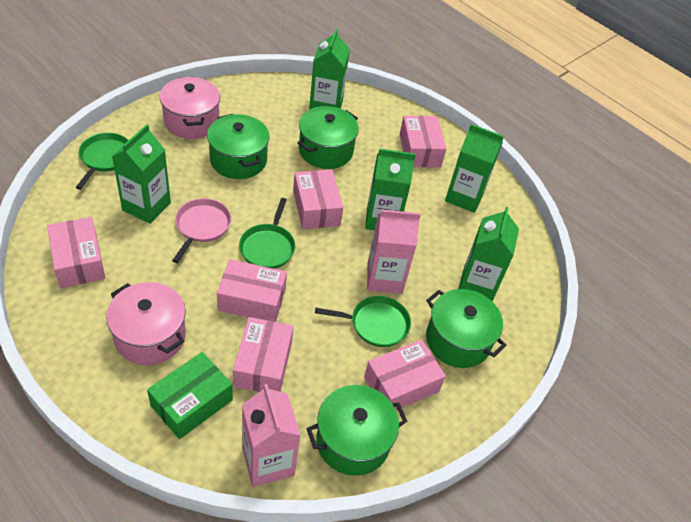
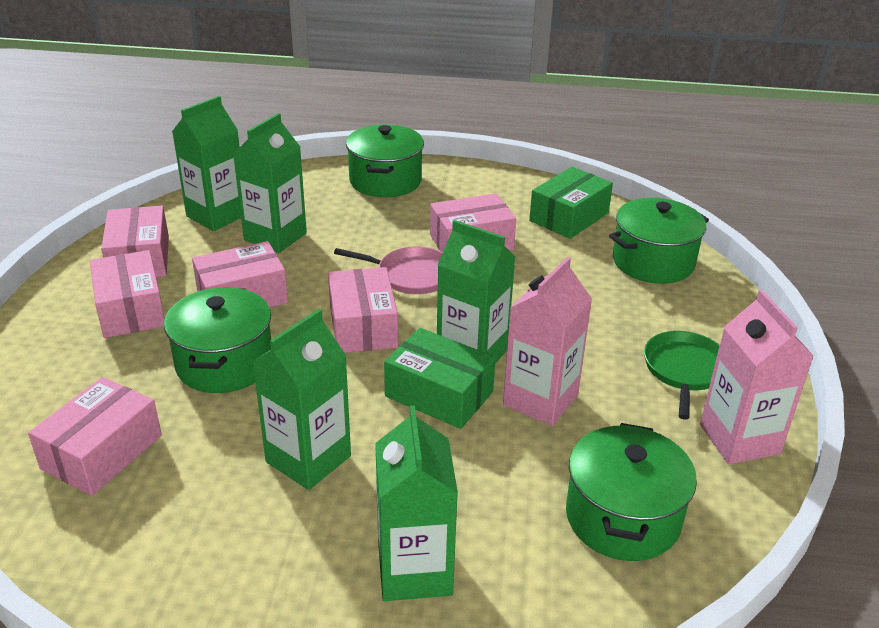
green box: [147,352,233,439] = 1 -> [384,328,496,429] [529,167,613,239] = 2
green pan: [75,133,128,190] [239,198,295,269] [315,296,411,347] = 3 -> [644,331,720,420] = 1
pink pot: [106,282,186,365] [160,77,220,139] = 2 -> none = 0

